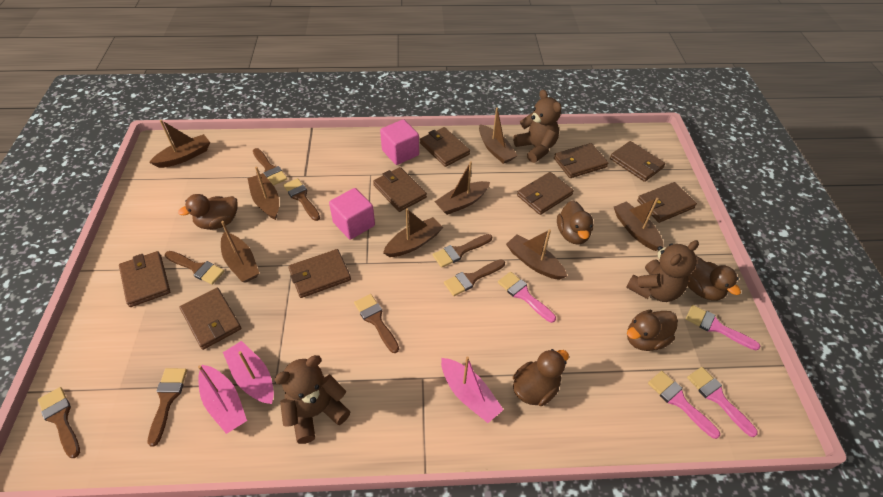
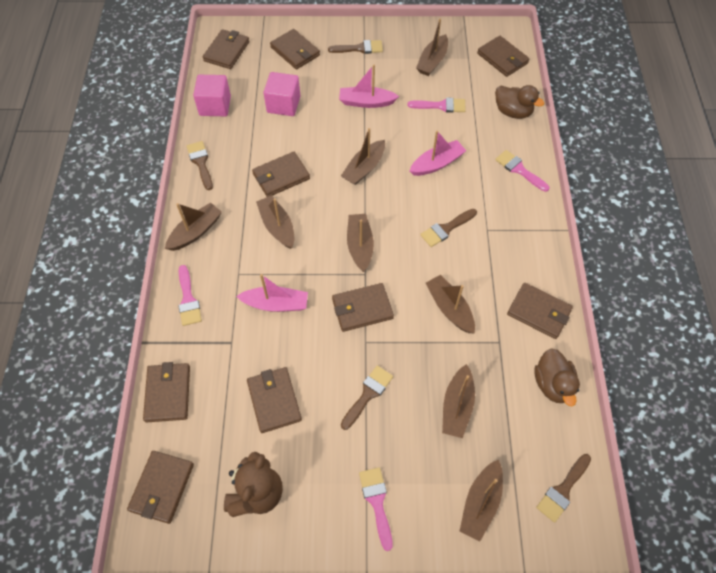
brown brush: [38,387,80,458] [147,368,187,447] [165,251,225,285] [253,148,287,186] [283,178,320,221] [354,294,399,353] [432,234,493,268] [444,260,505,296] = 8 -> [187,141,213,190] [328,40,383,54] [341,365,393,430] [420,209,477,247] [536,454,591,523] = 5
brown duck: [178,194,238,230] [513,349,569,406] [557,201,593,245] [627,310,678,351] [688,256,741,301] = 5 -> [495,85,544,119] [534,348,580,406] = 2
brown teddy bear: [274,355,350,444] [513,90,561,163] [626,240,699,302] = 3 -> [224,452,283,517] = 1

